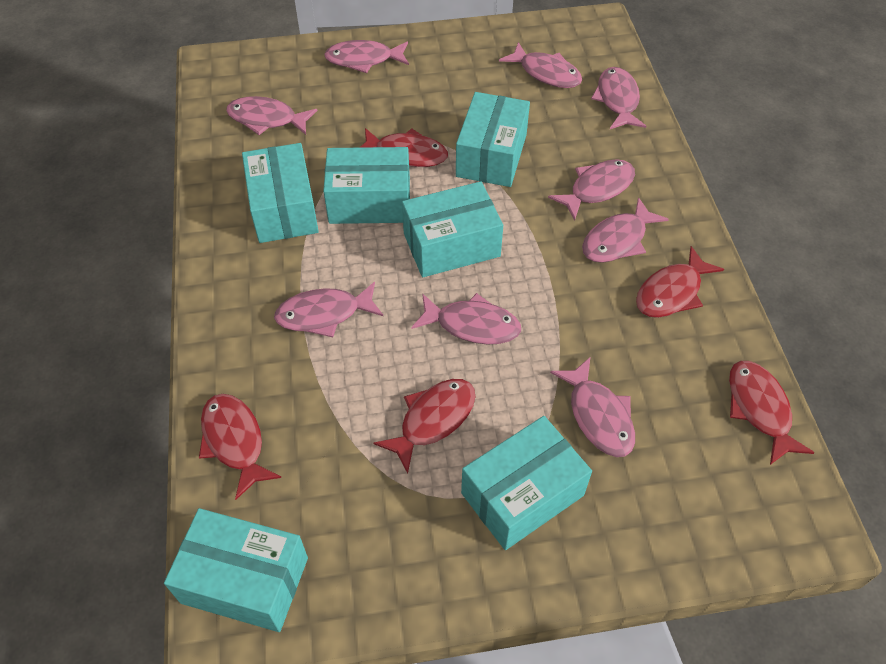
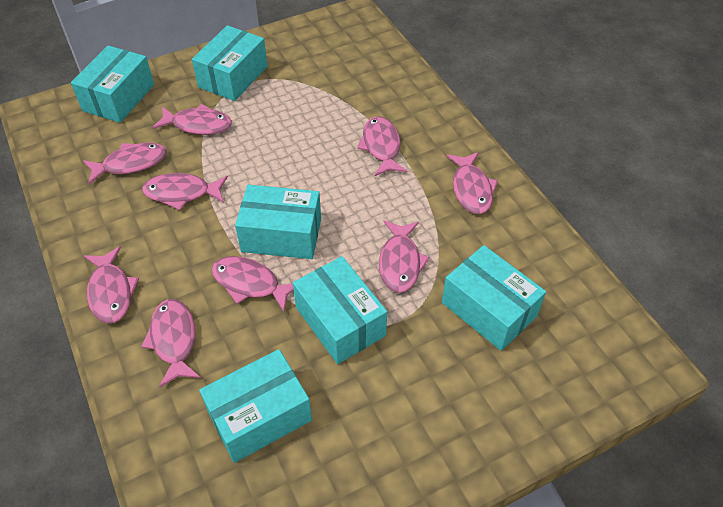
red fish: [199,394,281,500] [359,128,448,167] [374,379,475,473] [636,246,724,318] [729,361,815,465] = 5 -> none = 0

